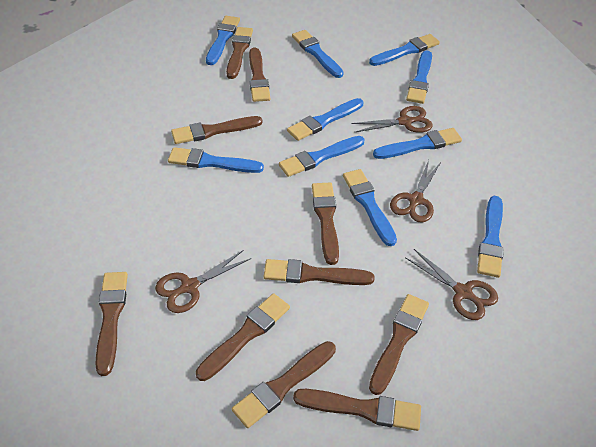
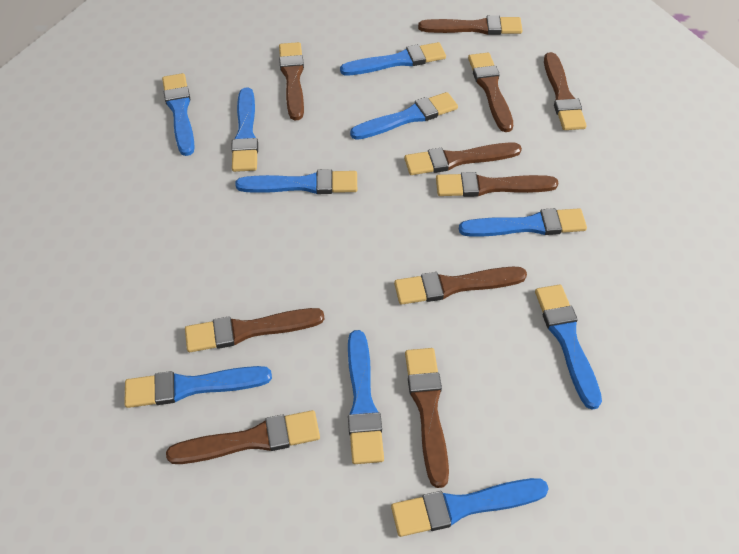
brown scissors: [155,250,251,313] [351,106,433,133] [390,160,441,222] [405,249,498,320] = 4 -> none = 0

